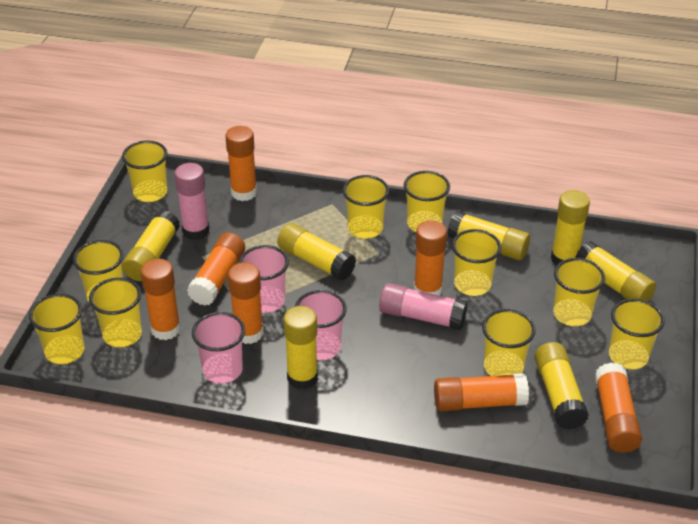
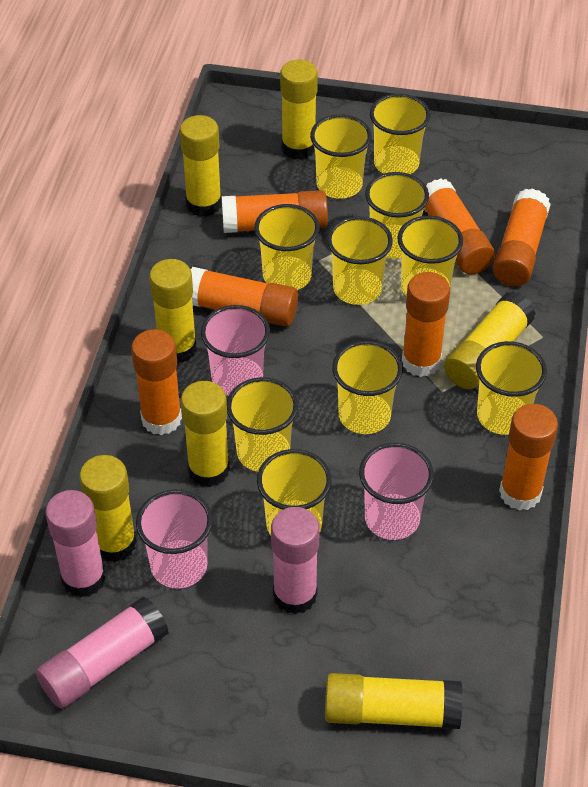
pink glue stick: [175,163,210,240] [379,283,468,330] = 2 -> [36,596,169,708] [45,490,106,598] [271,507,320,615] = 3

